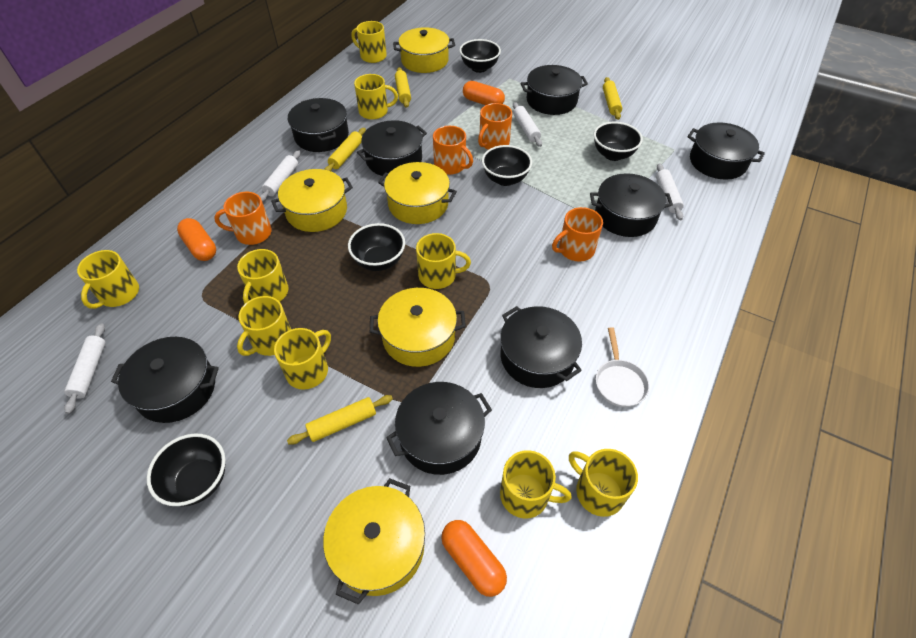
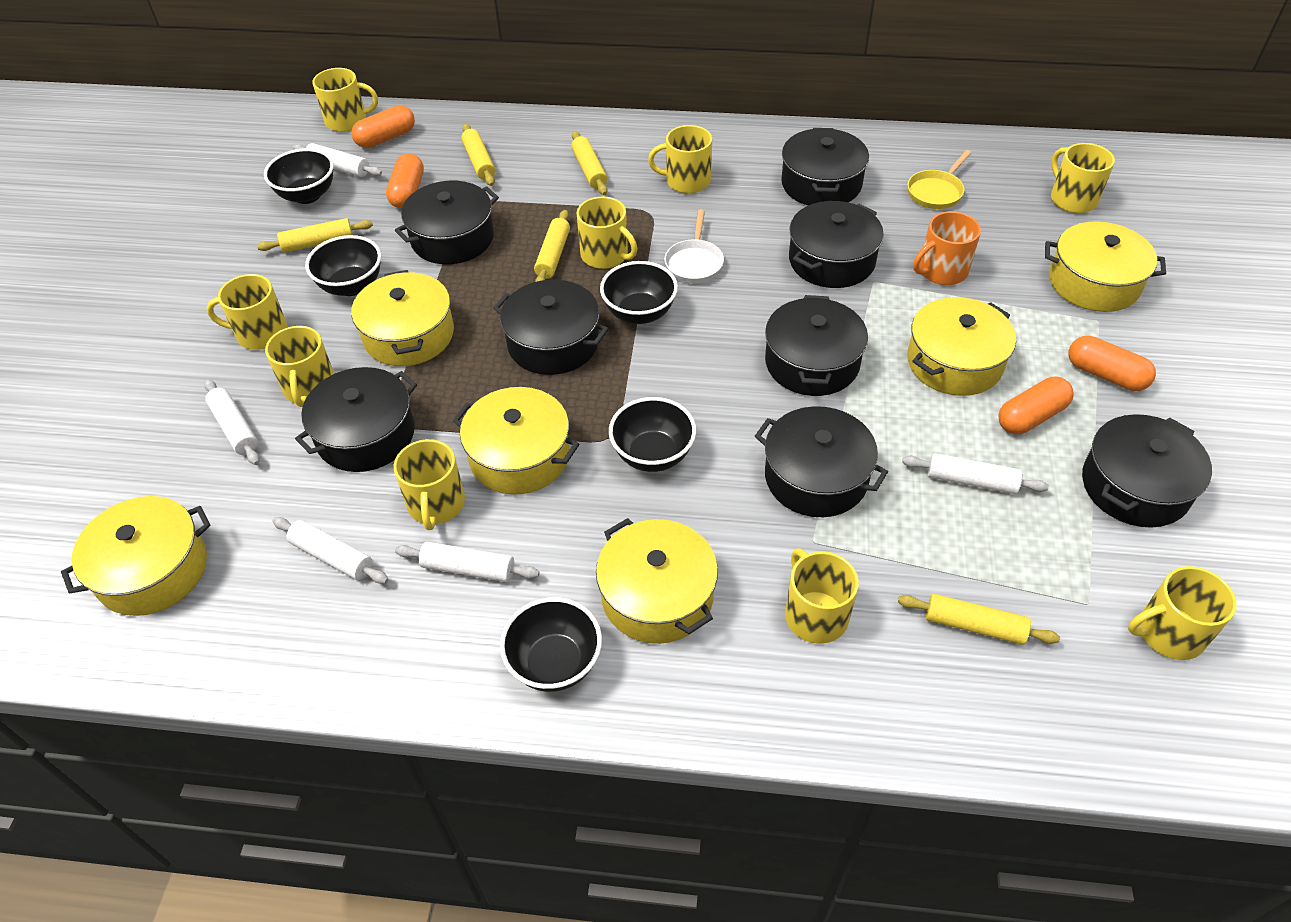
orange capsule: [177,218,216,261] [441,520,507,597] [463,81,505,105] = 3 -> [351,105,415,148] [386,153,424,209] [999,377,1074,434] [1069,336,1156,391] = 4
orange mug: [214,192,272,245] [433,126,473,175] [478,103,512,150] [552,207,603,261] = 4 -> [913,211,981,285] = 1
white rolling pin: [64,323,106,414] [260,150,301,202] [513,102,542,147] [656,163,684,220] = 4 -> [204,379,260,465] [272,517,389,584] [293,143,382,177] [395,542,540,582] [902,453,1049,494] = 5
yellow pan: none = 0 -> [907,150,972,209] = 1
yellow pot: [271,169,353,232] [323,478,425,605] [370,288,466,367] [378,162,457,224] [393,27,455,73] = 5 -> [61,496,211,616] [351,270,454,366] [453,387,579,495] [596,518,718,644] [907,297,1016,396] [1045,221,1166,312] = 6
yellow rolling pin: [287,395,393,445] [324,128,366,171] [395,67,411,108] [603,77,622,120] = 4 -> [257,218,373,253] [461,124,495,186] [534,210,570,282] [571,131,608,195] [898,594,1060,645] = 5

